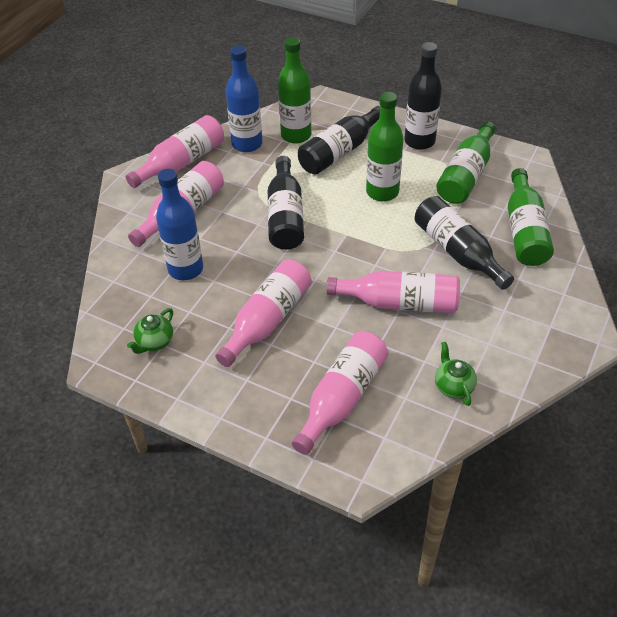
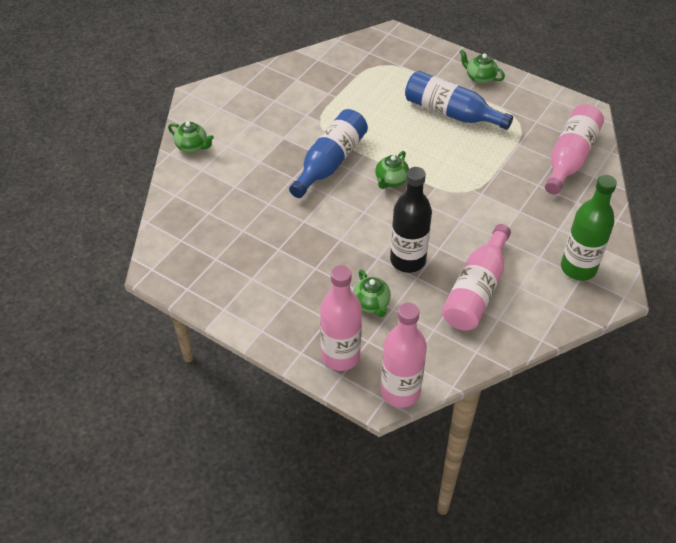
black bottle: [268,156,304,250] [298,106,380,175] [404,42,442,150] [415,196,514,290] = 4 -> [390,167,432,273] = 1
green bottle: [278,37,311,144] [366,92,404,202] [436,121,496,204] [508,168,554,266] = 4 -> [561,175,617,281] = 1
green teapot: [127,308,173,354] [435,342,477,406] = 2 -> [168,122,214,153] [353,269,391,317] [375,151,409,189] [459,49,505,84] = 4
pink bottle: [126,115,224,188] [128,161,224,247] [215,259,312,367] [292,331,388,455] [326,271,460,313] = 5 -> [320,265,362,371] [381,302,427,408] [442,224,511,330] [545,104,604,195] = 4

